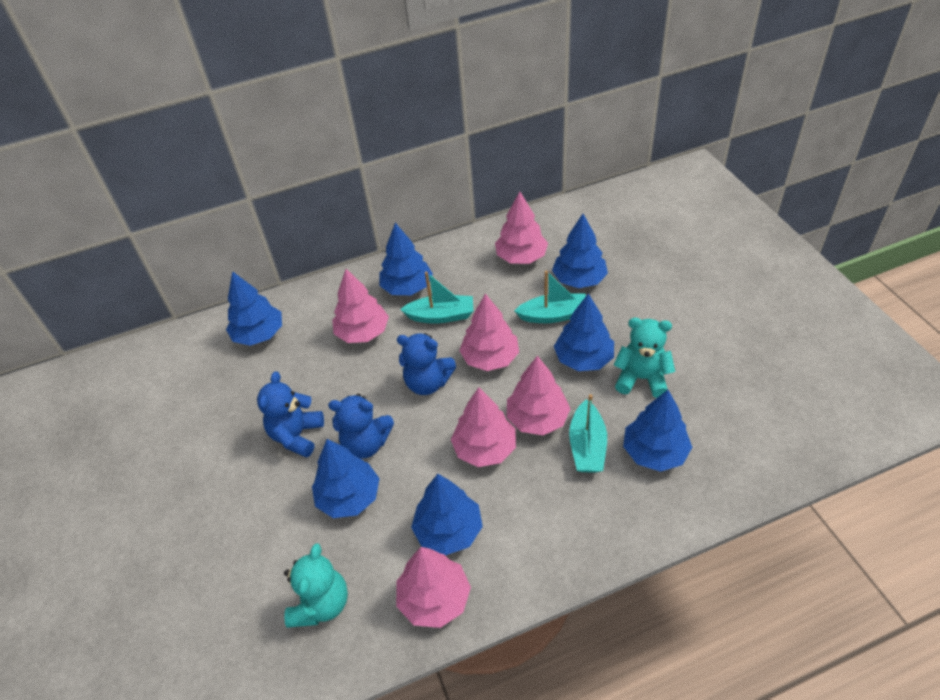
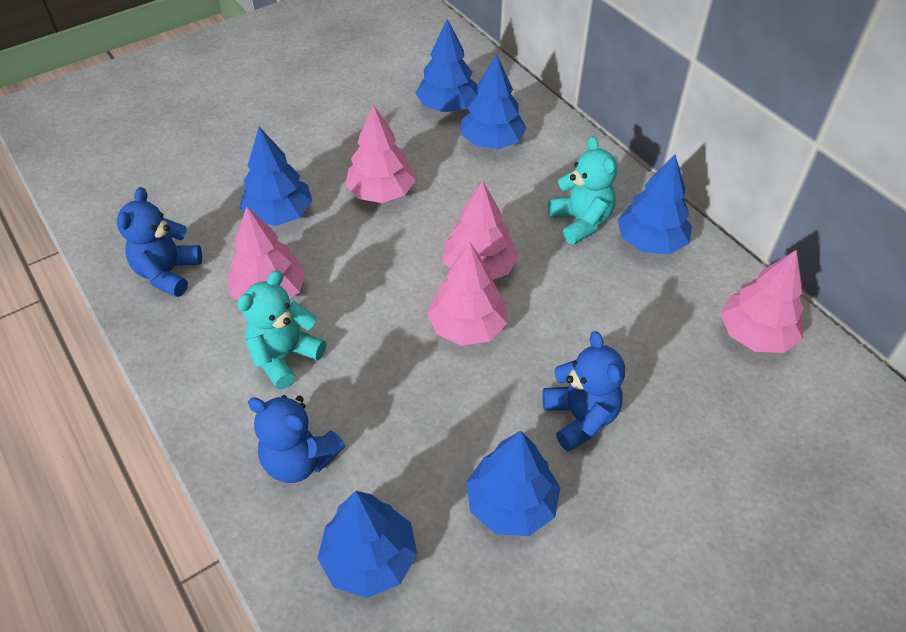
blue tree: [226,271,282,346] [312,439,380,518] [379,223,433,295] [411,474,483,555] [552,214,608,288] [554,293,614,371] [623,390,692,472] = 7 -> [239,127,312,226] [318,491,417,598] [415,19,478,112] [461,53,527,149] [466,431,561,536] [618,154,692,254] = 6
pink tree: [332,269,389,343] [396,547,471,628] [451,387,516,467] [459,294,519,371] [495,192,548,264] [506,356,570,435] = 6 -> [228,207,306,300] [345,104,416,203] [427,242,507,346] [443,181,518,280] [720,250,804,353] = 5
turquoise boat: [400,271,474,324] [514,271,586,323] [569,394,607,472] = 3 -> none = 0

